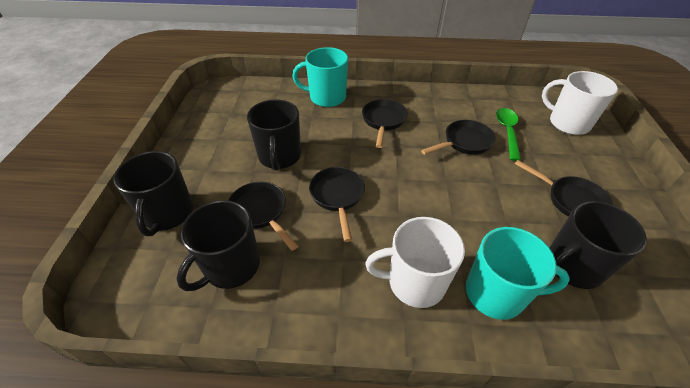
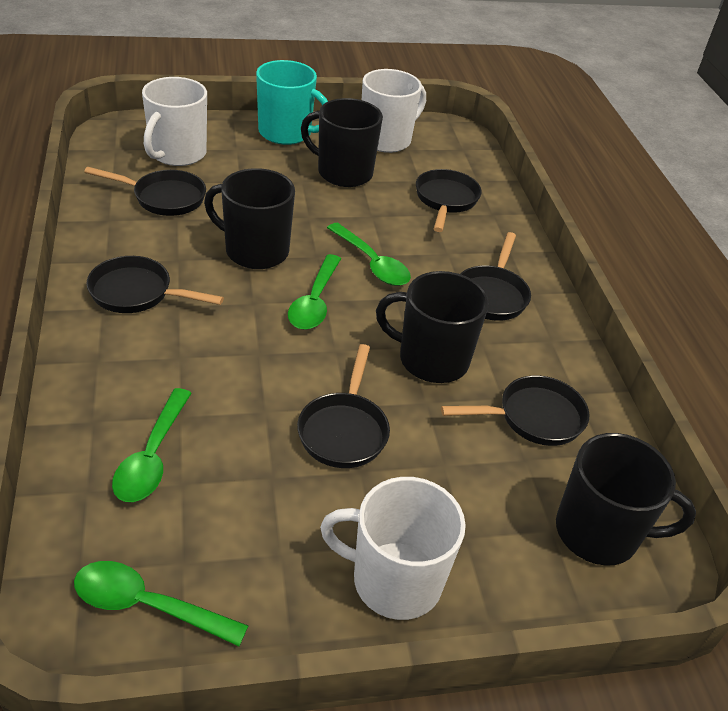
black pan: [229,182,298,251] [309,167,365,242] [362,99,408,148] [421,120,495,155] [515,160,613,217] = 5 -> [84,167,206,216] [87,256,224,313] [297,344,390,468] [416,169,481,232] [441,375,590,446] [460,232,531,321] = 6
green spoon: [496,108,521,161] = 1 -> [74,561,249,646] [112,388,192,502] [288,254,341,330] [327,223,411,286] = 4
turquoise mug: [292,47,348,107] [466,227,570,320] = 2 -> [256,60,328,145] = 1
white mug: [365,217,465,308] [542,71,618,135] = 2 -> [142,77,207,166] [320,477,466,620] [362,69,426,153] = 3

